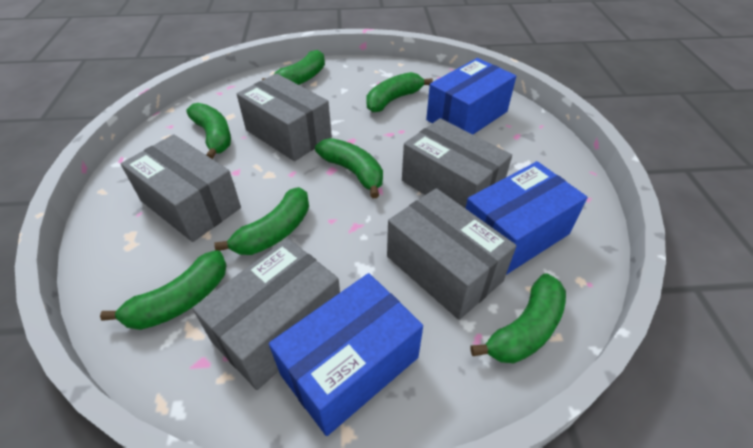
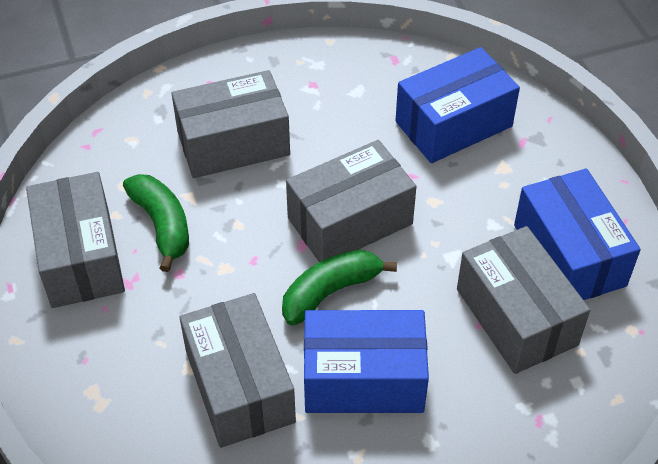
green banana: [100,250,226,330] [186,103,231,159] [214,187,309,255] [262,50,325,85] [315,138,383,198] [366,72,433,112] [471,273,566,363] = 7 -> [123,174,189,272] [282,250,397,326] = 2

